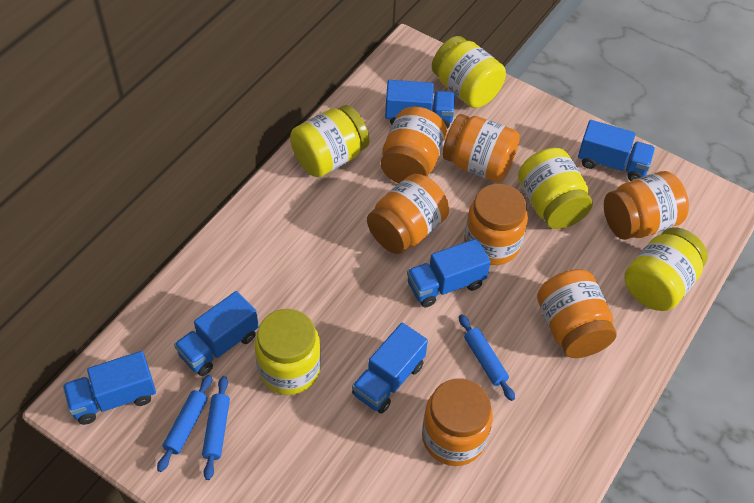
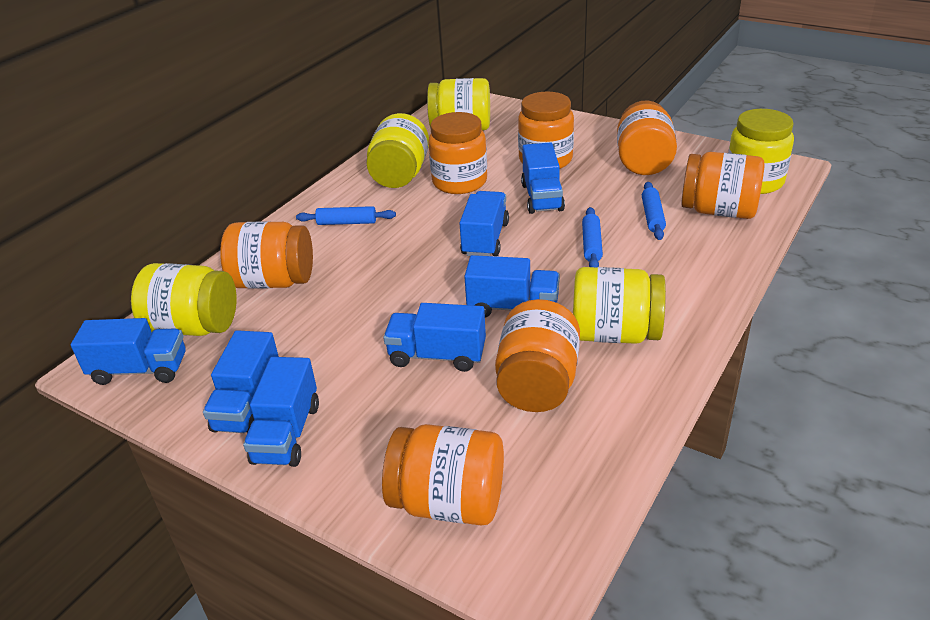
blue truck: [63,351,156,425] [174,291,259,376] [352,323,428,414] [385,80,455,129] [407,239,491,307] [578,120,655,181] = 6 -> [71,318,186,385] [203,330,279,433] [243,357,319,467] [383,303,486,372] [460,191,509,256] [464,255,560,318] [521,142,565,214] = 7

